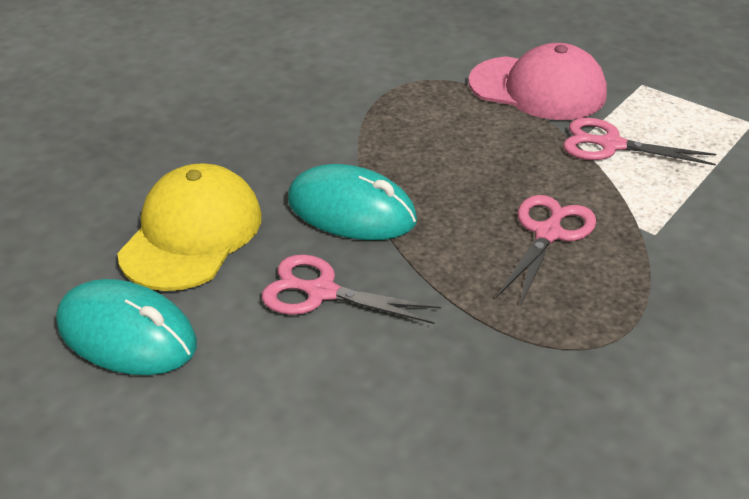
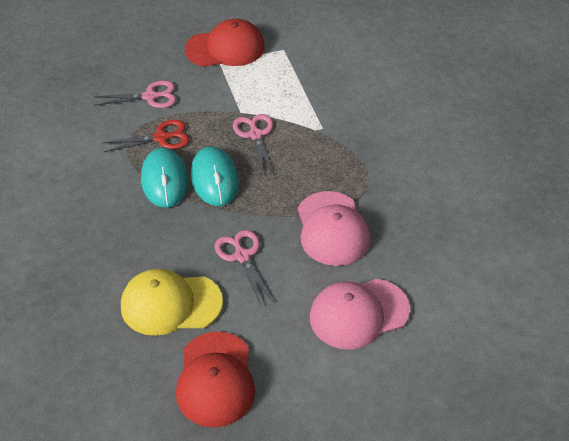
pink cap: [468,43,607,120] = 1 -> [298,191,370,266] [310,279,410,349] = 2
red cap: none = 0 -> [176,331,255,428] [185,19,265,66] = 2
red scissors: none = 0 -> [102,120,190,152] = 1

